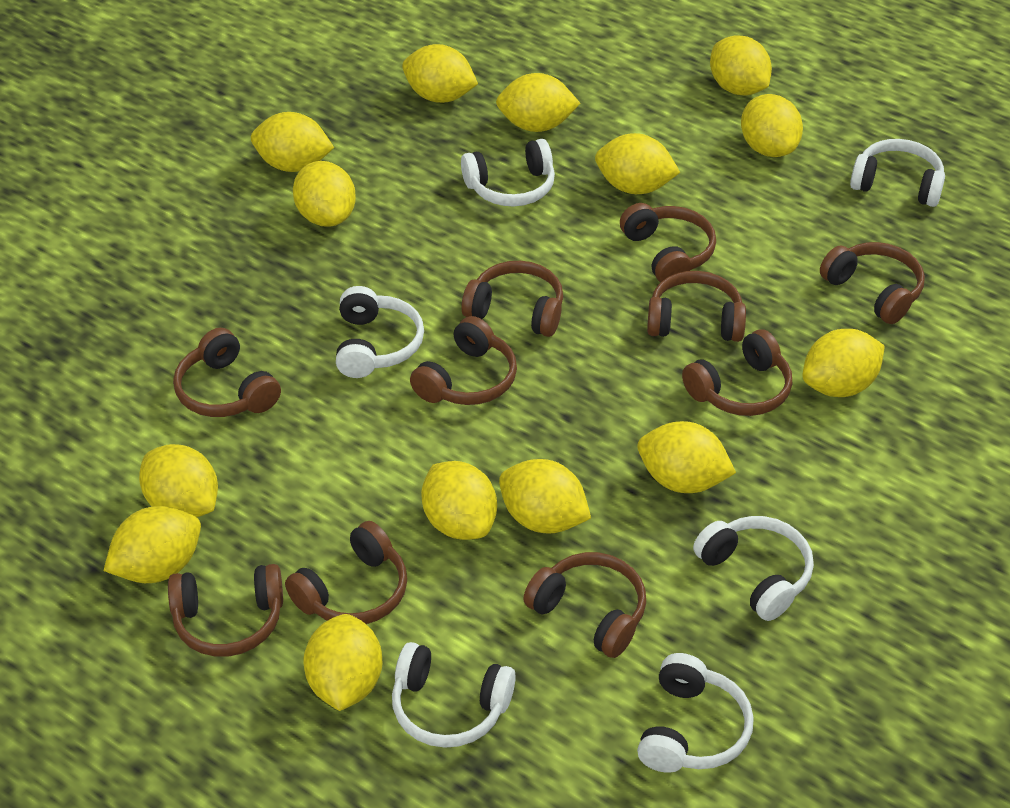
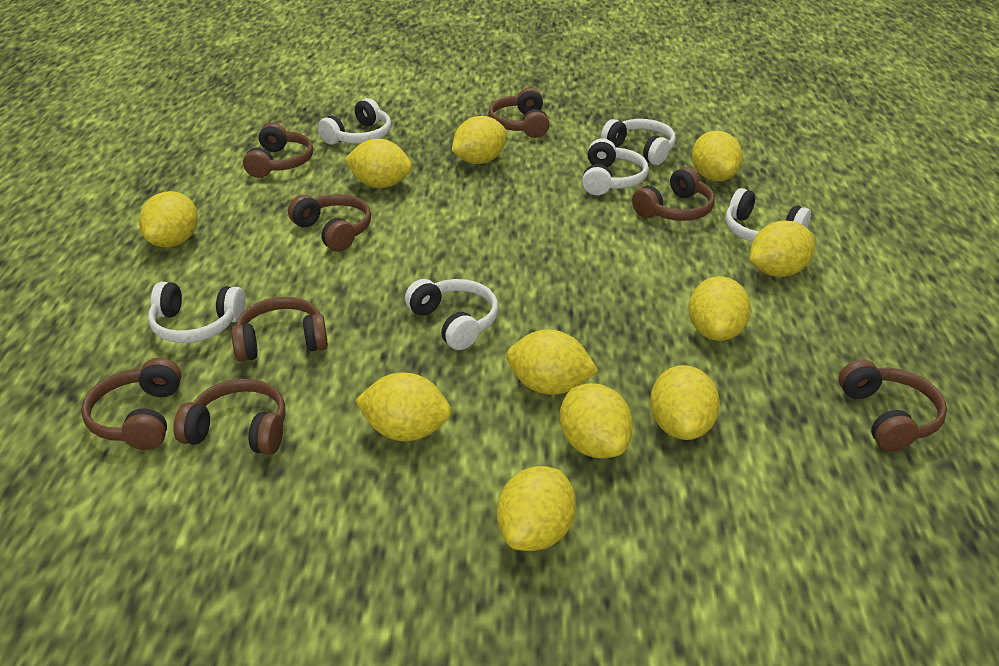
brown headphones: [168,564,283,657] [173,328,281,417] [285,521,407,624] [410,316,517,405] [462,261,563,337] [523,552,646,658] [620,203,716,283] [647,271,746,342] [682,329,792,416] [820,242,925,324] = 10 -> [81,358,182,450] [173,379,286,455] [231,297,328,362] [243,123,313,178] [288,194,371,252] [489,88,549,138] [632,167,715,221] [839,359,947,452] = 8
yellow lemon: [104,506,201,583] [139,444,218,517] [251,112,334,172] [293,161,356,227] [304,614,383,711] [402,44,478,103] [421,461,497,540] [496,73,580,132] [499,459,591,533] [595,133,680,194] [637,421,736,493] [710,35,772,95] [741,94,803,157] [803,329,885,397] = 14 -> [139,191,198,247] [344,139,412,188] [355,373,452,441] [452,116,507,164] [497,466,576,551] [506,329,598,395] [560,383,633,458] [650,365,720,440] [688,276,751,341] [692,131,743,181] [749,220,815,277] = 11

